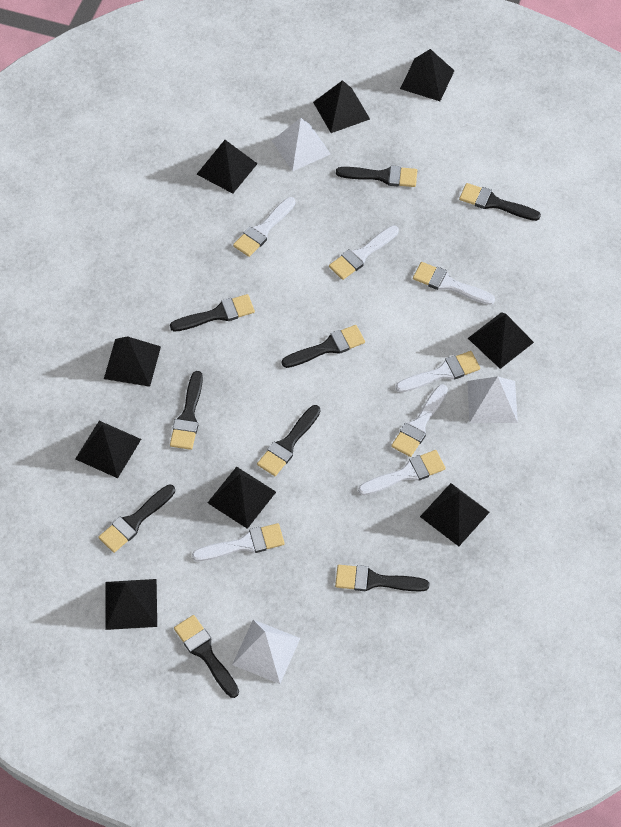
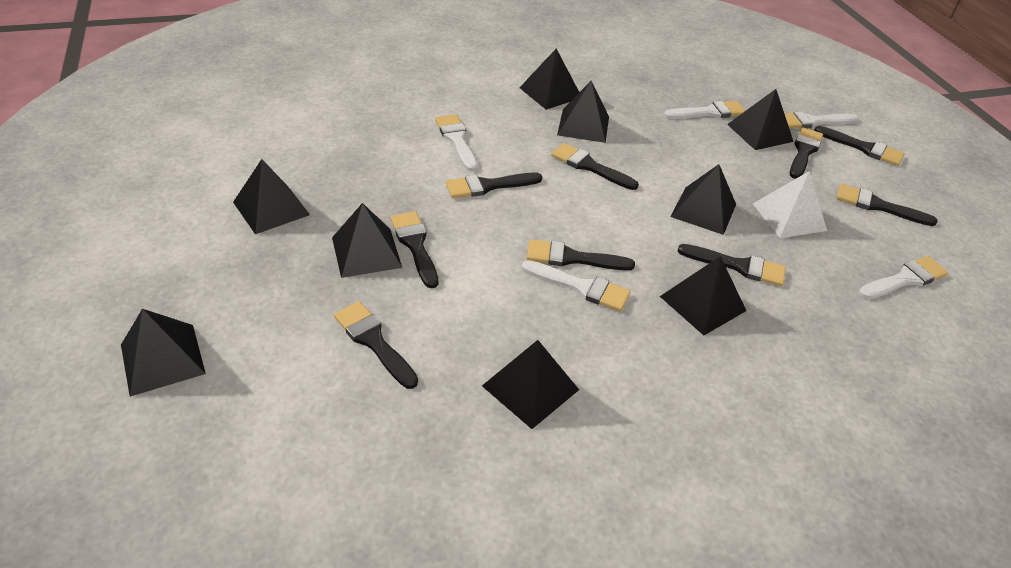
white brush: [192,523,285,561] [233,197,296,257] [329,225,399,280] [358,450,446,495] [391,384,448,457] [396,351,480,392] [413,262,495,305] = 7 -> [435,114,478,172] [522,260,630,311] [664,101,745,119] [784,111,859,128] [859,256,948,299] = 5
white pyramid: [232,620,300,684] [272,118,331,171] [467,376,518,423] = 3 -> [753,171,827,238] = 1

